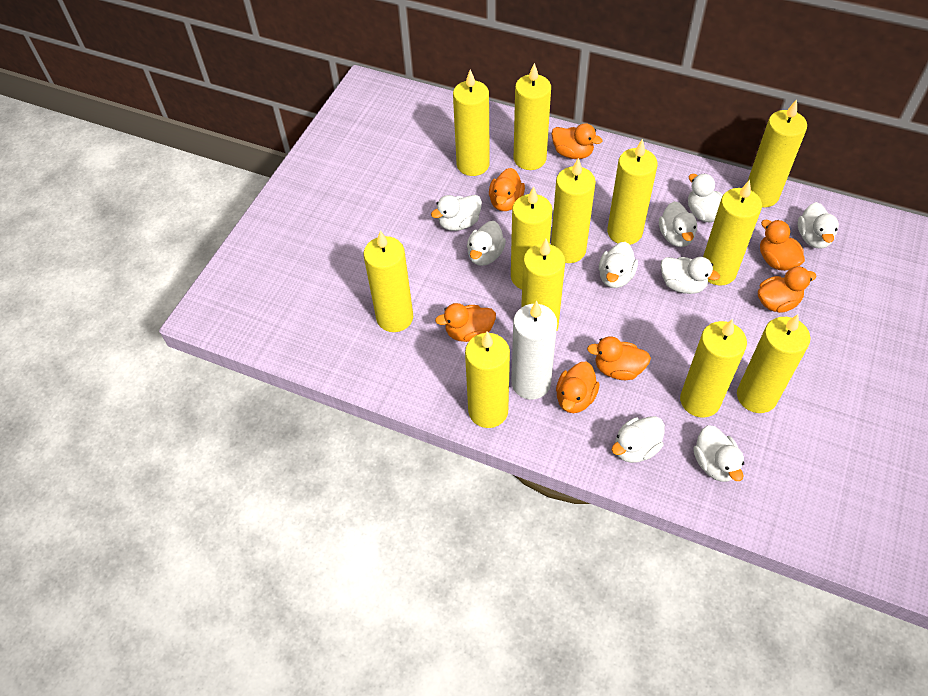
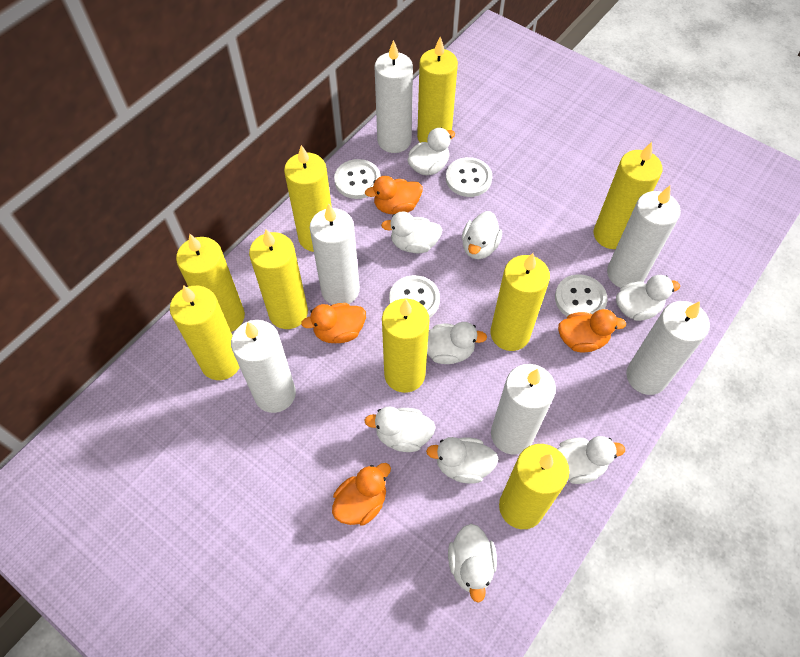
orange duck: [435,303,496,342] [489,168,525,211] [551,123,602,159] [556,362,600,413] [587,336,651,380] [758,266,817,313] [760,219,805,271] = 7 -> [301,303,366,343] [332,463,391,526] [365,176,423,214] [558,309,626,353] = 4
white button: none = 0 -> [334,159,381,199] [389,275,440,318] [446,157,492,197] [555,274,607,317] = 4
white candle: [512,301,557,400] = 1 -> [231,320,296,413] [310,203,360,305] [374,40,413,153] [491,364,556,455] [607,186,681,288] [626,301,710,395] = 6
yellow candle: [363,230,413,332] [453,69,490,176] [465,331,510,428] [511,186,552,289] [514,63,551,170] [521,239,565,332] [551,158,596,263] [607,139,658,245] [680,319,747,418] [703,180,762,286] [737,314,810,413] [747,99,807,207] = 12 -> [170,285,240,380] [176,233,245,332] [249,229,308,329] [284,145,332,252] [382,298,429,393] [417,37,458,143] [491,253,550,351] [499,444,569,529] [594,142,662,249] = 9

